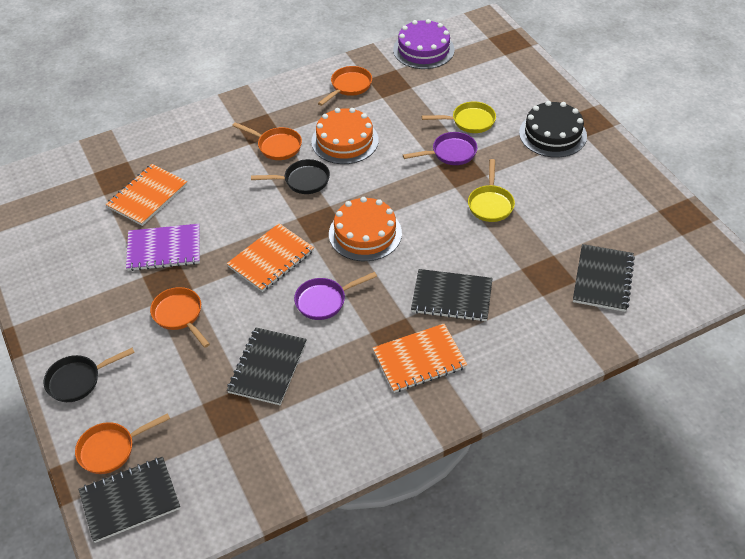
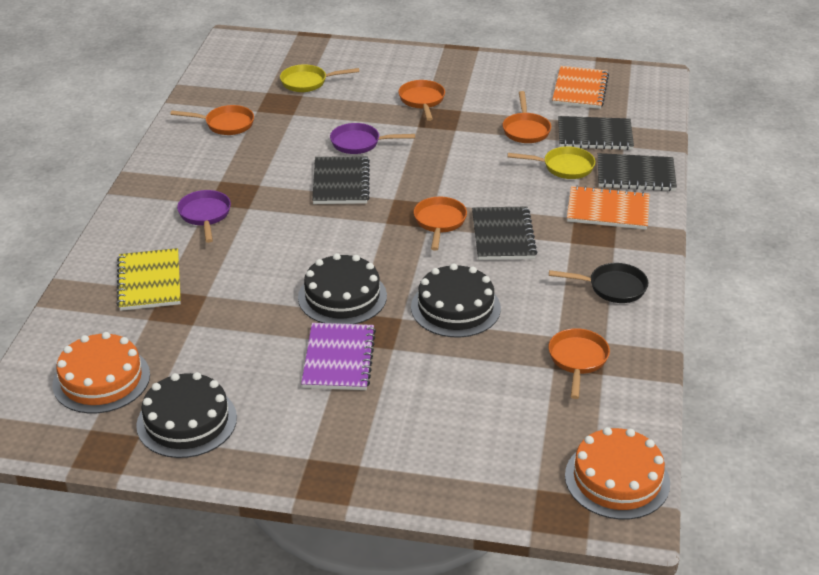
black cake: [519,101,587,158] = 1 -> [136,372,237,458] [298,253,387,324] [411,263,501,337] = 3
black pan: [44,348,135,402] [251,159,330,194] = 2 -> [549,263,648,303] = 1
orange notebook: [106,164,187,226] [227,223,314,292] [373,324,468,393] = 3 -> [552,66,609,109] [567,185,649,230] = 2
orange pan: [75,413,170,474] [150,287,210,348] [232,122,302,160] [318,66,372,106] = 4 -> [170,105,254,135] [399,80,445,121] [414,197,467,251] [503,91,551,143] [548,328,610,399] = 5
purple cake: [393,19,455,69] = 1 -> none = 0
yellow notebook: none = 0 -> [117,248,181,311] = 1

